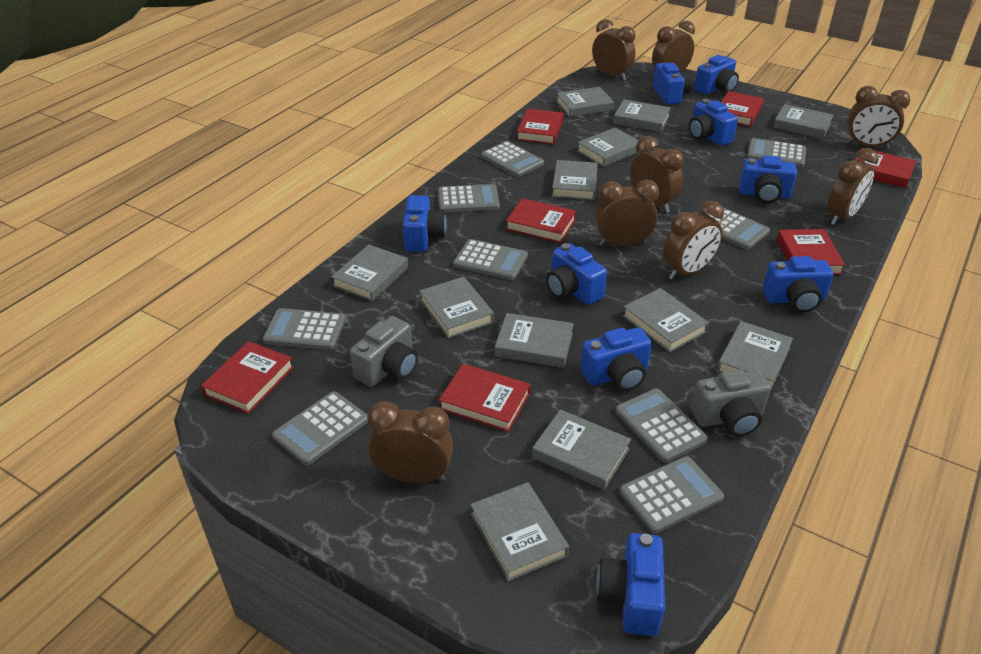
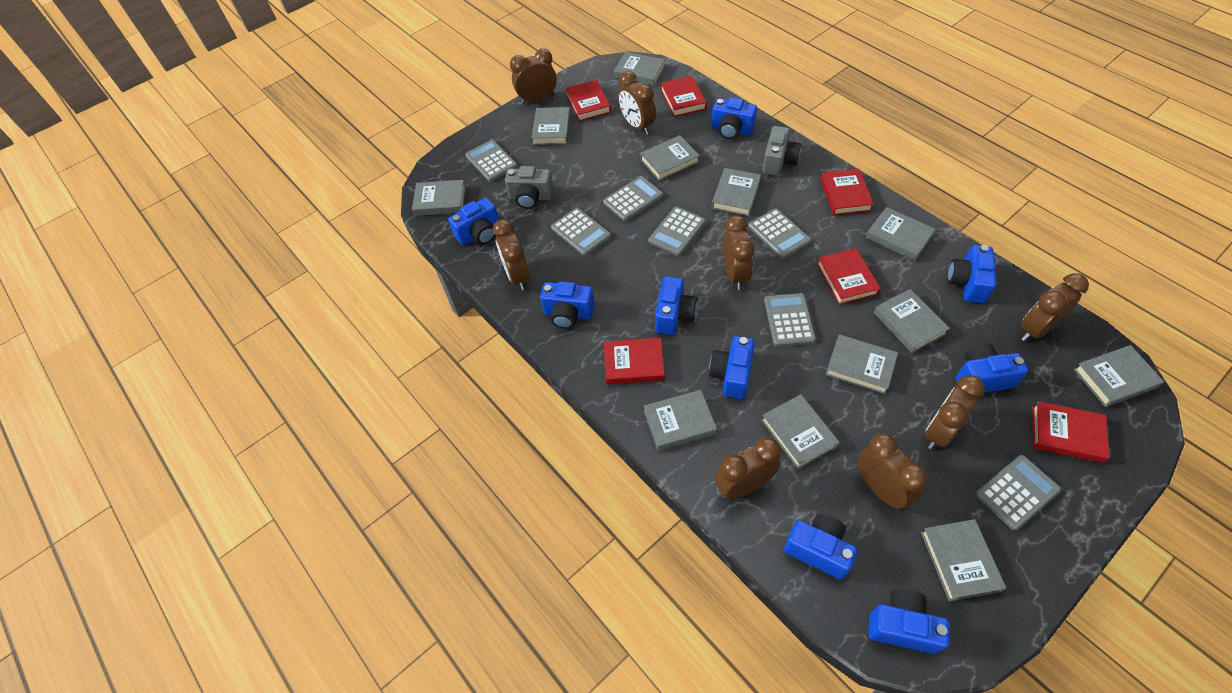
grey calculator: [263,308,346,350] [272,391,368,465] [438,184,500,212] [453,239,528,280] [481,141,544,177] [615,388,708,463] [619,456,724,534] [706,208,770,250] [747,138,806,167] = 9 -> [465,140,518,182] [551,208,611,256] [603,176,663,221] [648,207,706,256] [748,208,811,259] [764,293,816,347] [976,455,1061,530] = 7
red book: [201,341,294,414] [439,364,530,432] [506,198,576,243] [517,109,564,144] [721,91,764,127] [777,229,845,275] [855,148,916,188] = 7 -> [565,80,611,121] [604,338,665,385] [661,76,707,117] [817,248,881,305] [820,169,874,215] [1032,401,1110,463] = 6

